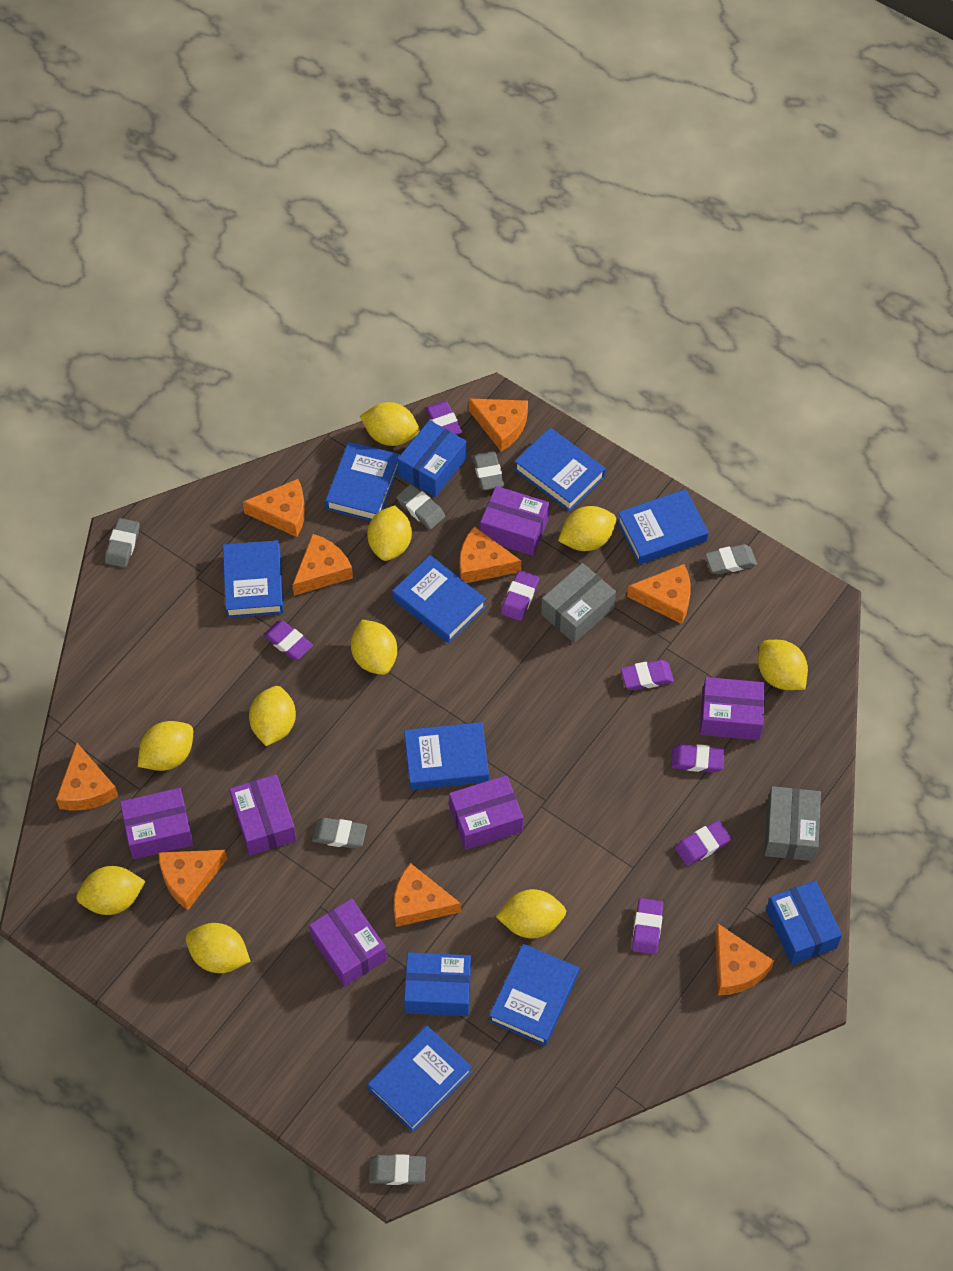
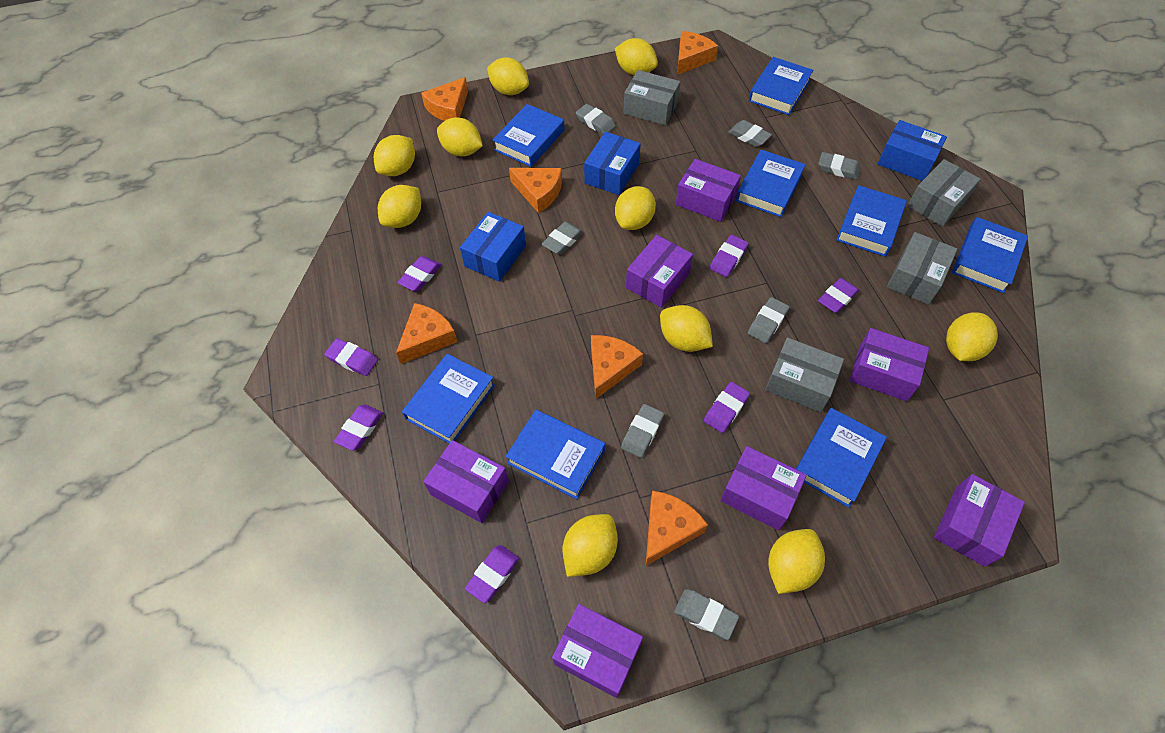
grey box: [541,563,616,643] [764,786,821,861] = 2 -> [624,70,680,125] [765,337,844,412] [887,232,957,305] [907,159,981,227] = 4
grey eraser: [105,518,140,567] [312,818,367,849] [369,1154,426,1185] [397,484,445,529] [473,451,504,490] [705,544,757,575] = 6 -> [542,222,583,255] [576,104,616,134] [621,404,664,458] [674,589,739,640] [728,120,772,147] [748,297,789,343] [818,152,861,180] = 7
orange cheese: [56,742,118,811] [158,850,227,910] [243,479,305,537] [293,534,353,596] [394,863,461,927] [460,526,521,583] [469,398,528,452] [627,564,691,624] [715,923,774,996] = 9 -> [396,303,457,364] [421,77,468,121] [509,168,562,213] [591,335,643,399] [646,491,708,566] [677,31,718,75] = 6
purple box: [120,788,193,859] [229,774,297,856] [309,899,387,987] [449,775,523,850] [480,486,549,556] [700,677,765,740] = 6 -> [423,440,509,523] [552,604,643,698] [626,235,693,308] [676,159,741,222] [720,446,807,530] [849,328,929,401] [934,474,1025,567] = 7

